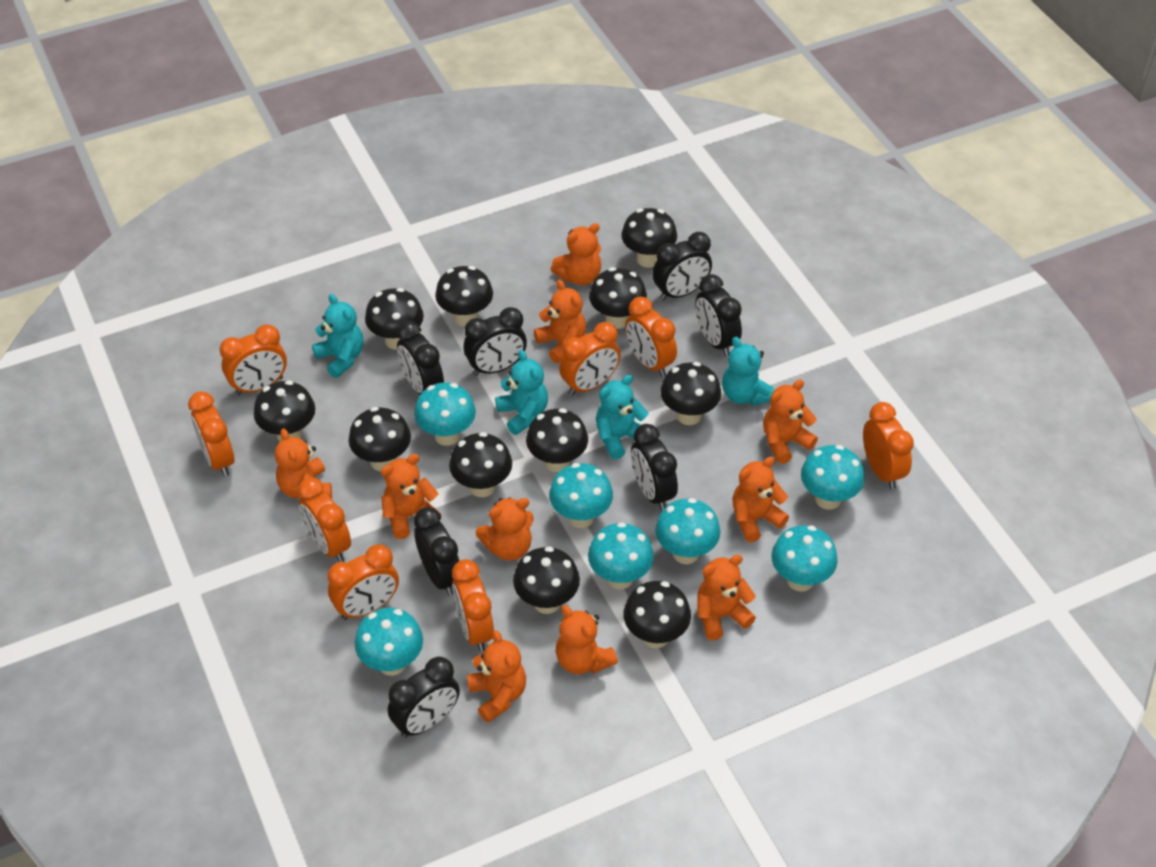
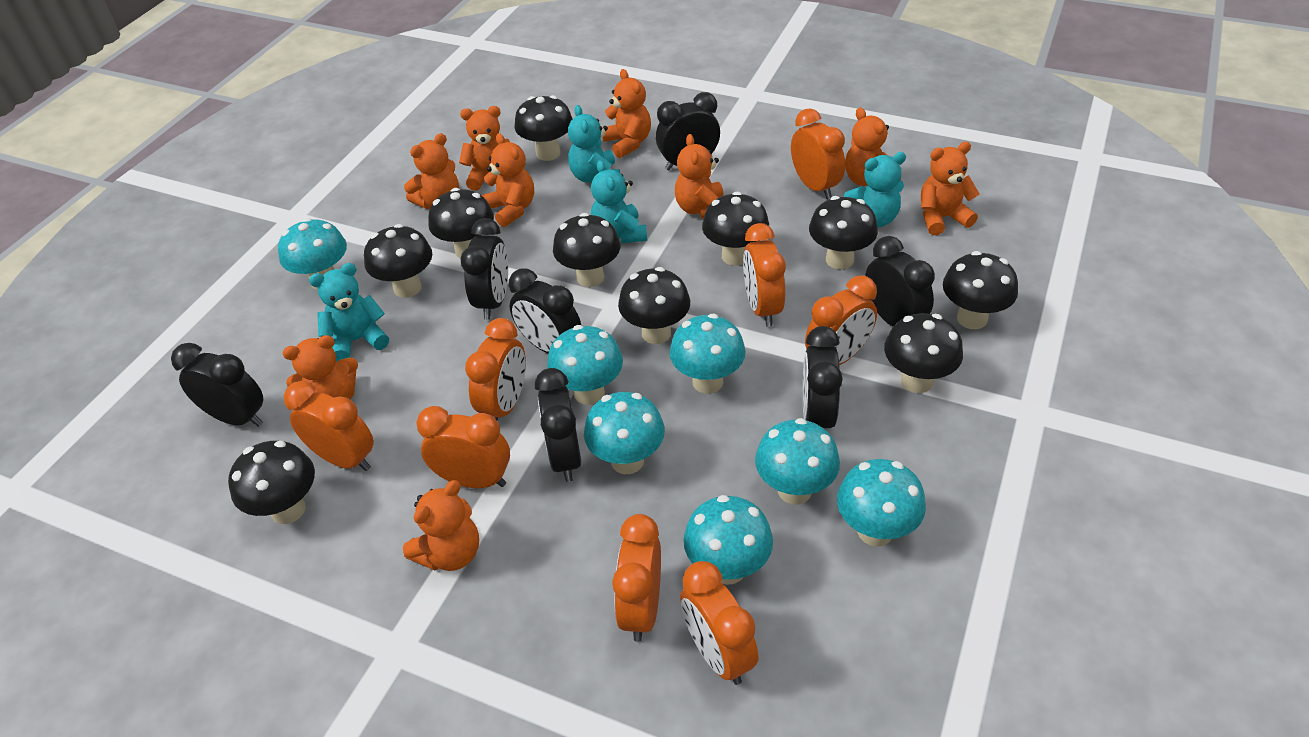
black mushroom: [254,380,315,441] [349,407,411,471] [365,288,424,350] [435,266,493,327] [449,432,512,497] [513,546,580,614] [526,408,588,473] [589,267,647,329] [621,208,677,267] [623,581,691,648] [661,362,721,425] = 11 -> [228,441,315,524] [364,224,432,298] [428,188,494,258] [514,95,572,161] [553,213,620,287] [618,267,690,344] [702,192,769,265] [809,196,878,269] [884,313,963,393] [943,251,1018,329] = 10
orange teddy bear: [275,428,332,499] [381,454,441,539] [467,630,526,723] [475,497,534,561] [534,280,586,363] [551,223,601,285] [556,605,618,674] [697,555,756,640] [732,457,789,543] [763,379,818,464] = 10 -> [282,335,358,399] [403,480,479,571] [404,133,459,209] [459,106,510,191] [482,133,534,227] [602,69,651,158] [675,134,723,218] [845,108,901,186] [921,142,979,235] = 9

